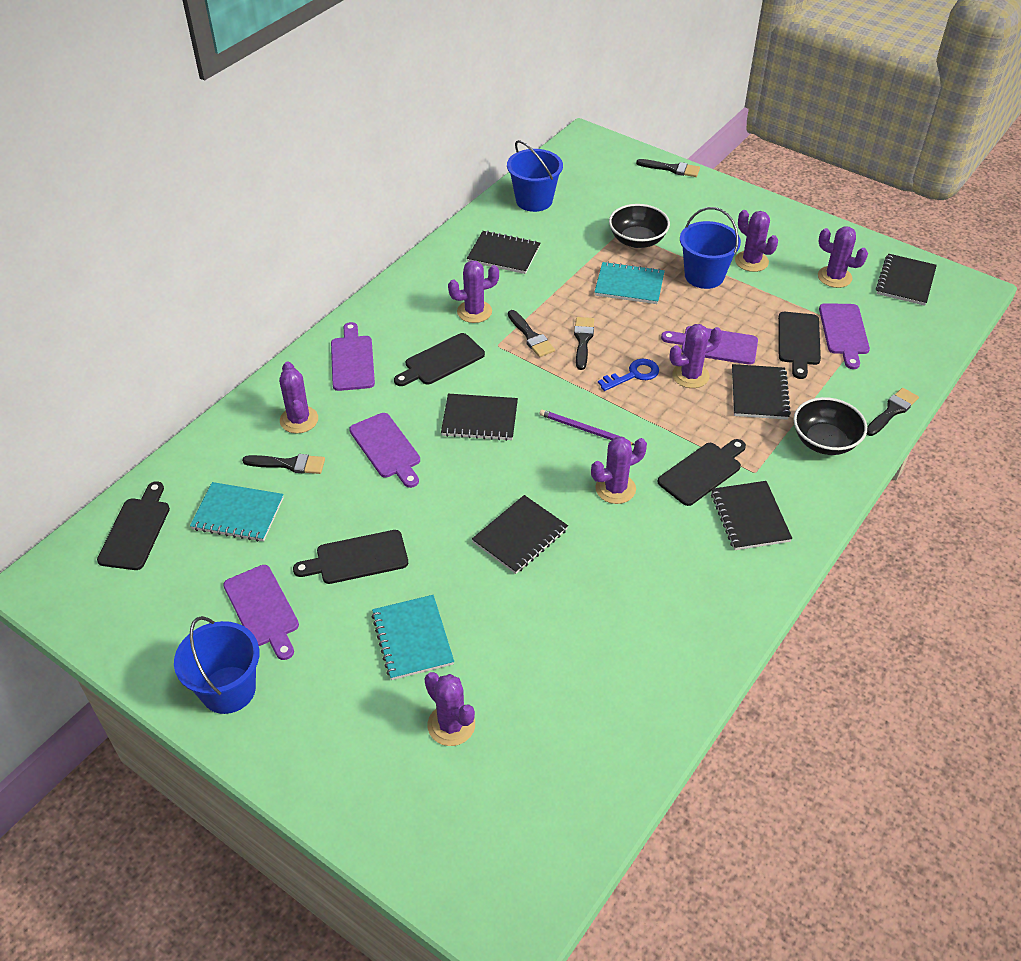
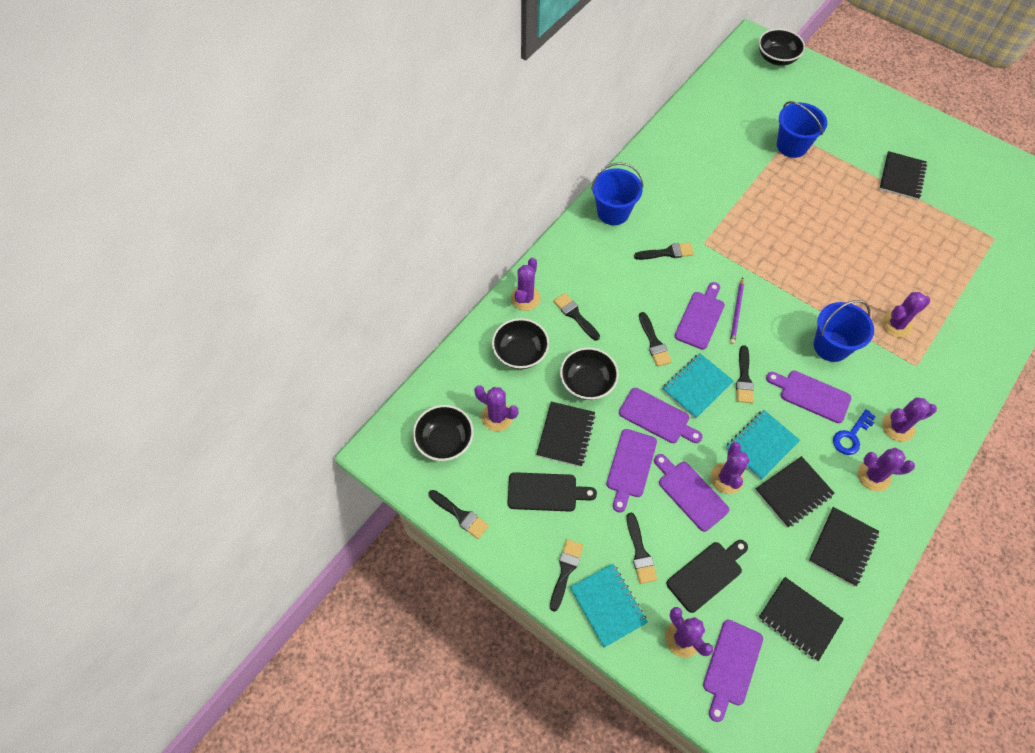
black bowl: [609,204,670,248] [794,397,867,455] = 2 -> [413,405,474,461] [492,318,549,369] [560,347,619,400] [759,29,805,66] = 4
black brush: [242,454,325,474] [508,310,555,357] [574,317,594,370] [636,159,700,177] [867,388,919,436] = 5 -> [428,490,489,539] [550,539,584,612] [553,293,600,341] [627,513,658,584] [634,242,694,260] [639,312,672,367] [736,345,754,403] = 7
black cutting board: [97,481,170,570] [293,530,408,584] [394,333,485,386] [658,439,746,506] [778,312,821,379] = 5 -> [508,472,597,512] [666,540,748,613] = 2
black notebook: [441,394,518,441] [467,231,540,274] [472,495,568,574] [711,481,792,550] [732,364,791,420] [876,254,937,306] = 6 -> [536,402,596,467] [755,456,835,528] [759,577,844,661] [809,507,880,587] [879,151,927,200] = 5
purple cutting board: [223,565,299,660] [331,322,375,391] [349,413,420,488] [661,326,758,365] [819,303,870,369] = 5 -> [606,429,657,512] [619,388,703,443] [654,454,729,532] [675,282,725,350] [703,620,763,722] [766,371,851,423] = 6

